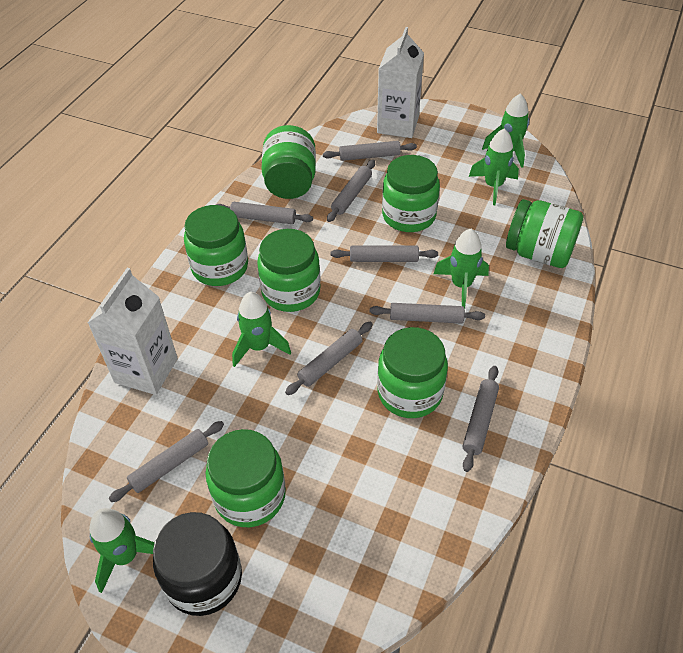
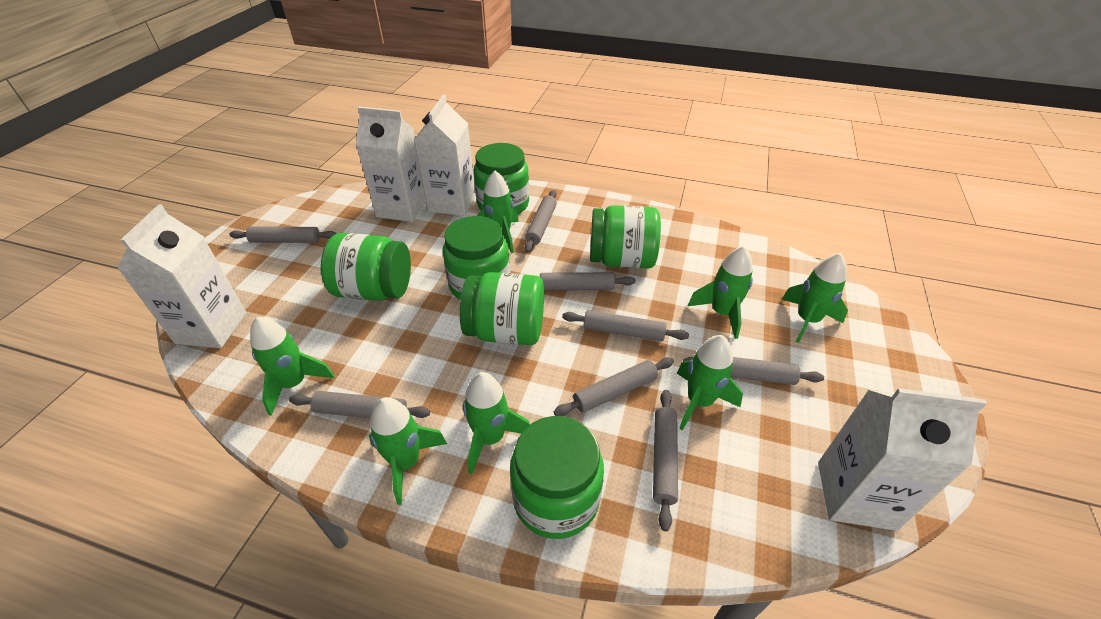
black jar: [153,512,242,616] = 1 -> none = 0
green jar: [184,205,248,286] [206,429,286,527] [257,229,321,312] [261,125,316,199] [377,327,448,418] [382,155,440,232] [506,199,583,268] = 7 -> [321,233,411,301] [443,216,510,300] [460,272,544,345] [473,143,529,214] [510,416,604,539] [590,205,661,269] = 6
green rocket: [89,508,155,593] [232,292,291,367] [434,229,489,309] [469,128,519,205] [482,93,529,168] = 5 -> [250,317,334,416] [369,397,447,505] [463,372,530,475] [477,171,519,253] [677,335,743,430] [688,246,753,339] [782,253,848,343] = 7
white carton: [88,268,178,395] [377,27,424,138] = 2 -> [117,204,246,348] [356,107,426,222] [414,95,476,216] [818,388,987,531] = 4

